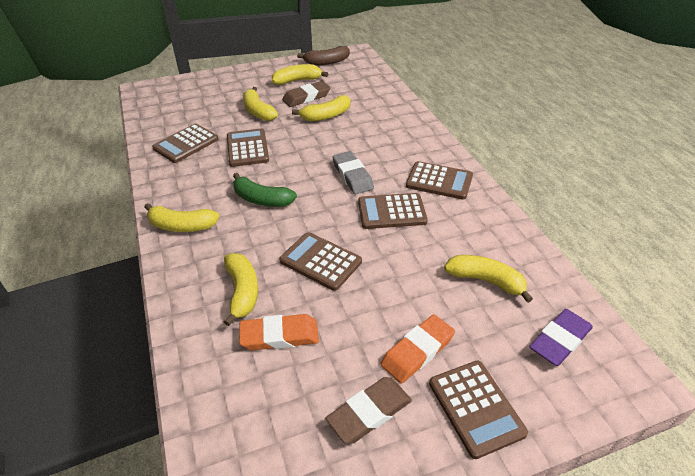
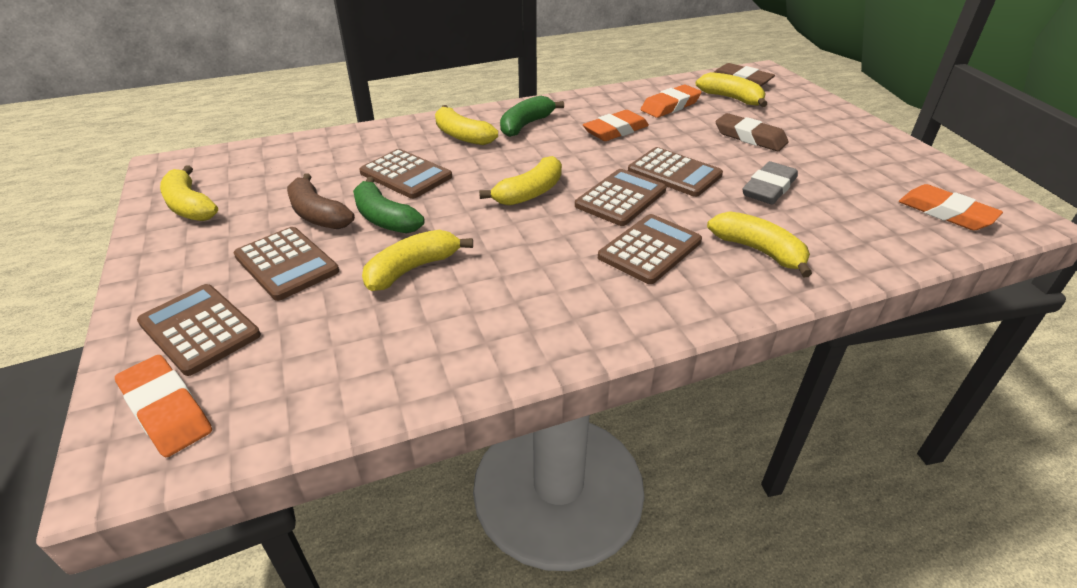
green banana: [233,173,297,207] = 1 -> [353,177,425,233] [500,96,564,137] = 2
orange eraser: [239,314,319,350] [380,314,455,384] = 2 -> [115,355,212,457] [583,110,649,141] [641,85,702,118] [899,184,1003,230] = 4
purple eraser: [529,309,593,366] = 1 -> none = 0

